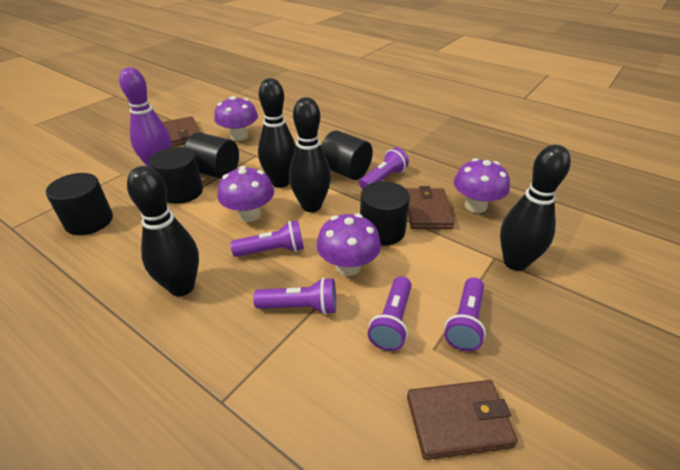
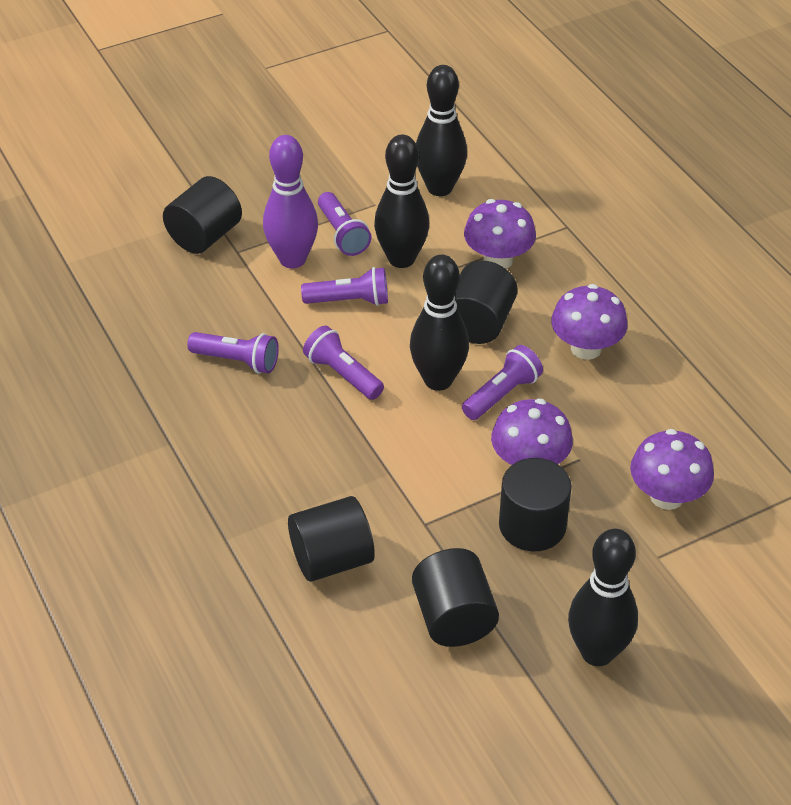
brown wallet: [163,116,201,147] [406,186,455,229] [407,380,518,460] = 3 -> none = 0

